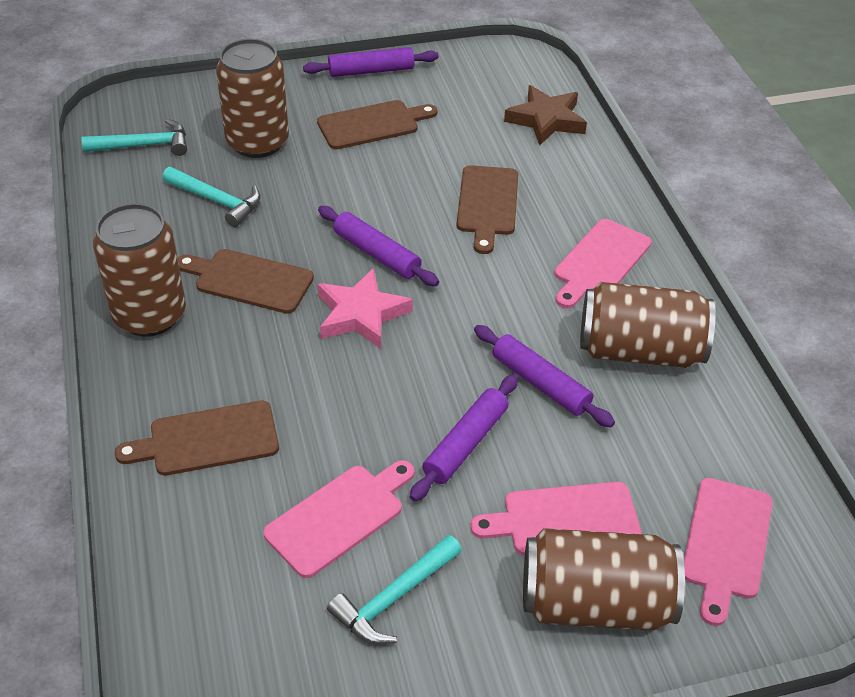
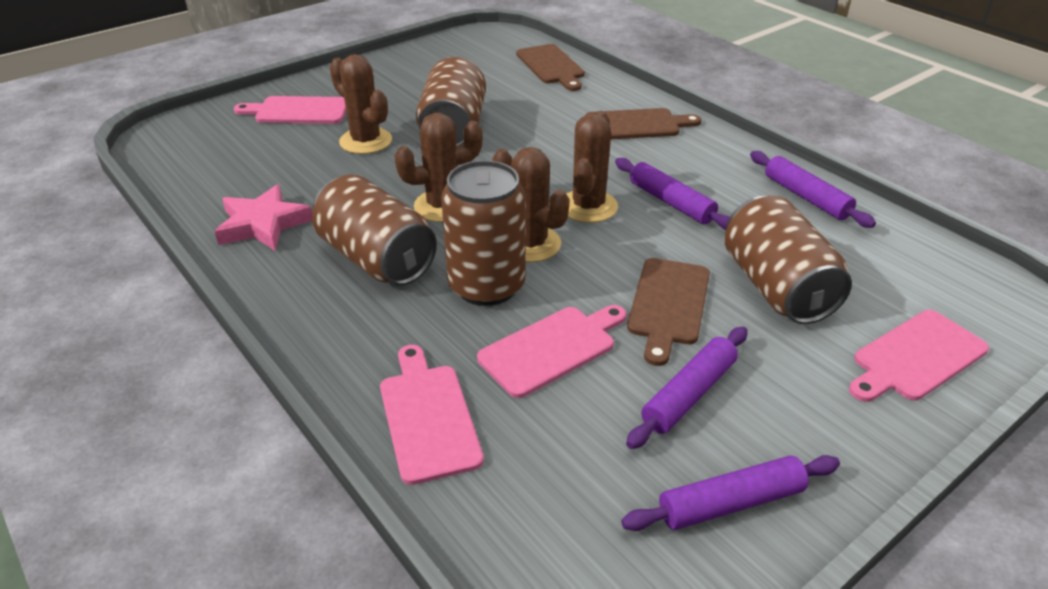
brown cactus: none = 0 -> [330,54,392,154] [394,113,483,222] [492,147,570,262] [566,111,618,223] = 4
brown cutting board: [114,401,279,476] [178,249,314,314] [317,100,438,149] [457,165,518,254] = 4 -> [516,44,585,91] [585,108,701,139] [627,258,710,366] = 3
brown star: [504,85,587,145] = 1 -> none = 0
turquoise hammer: [81,119,187,156] [162,167,261,227] [327,535,462,645] = 3 -> none = 0

